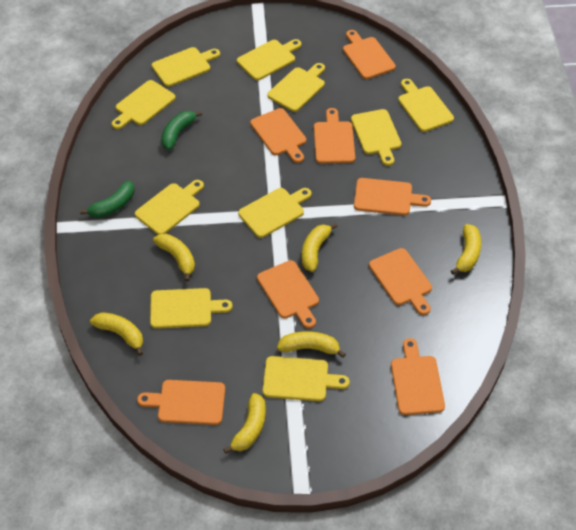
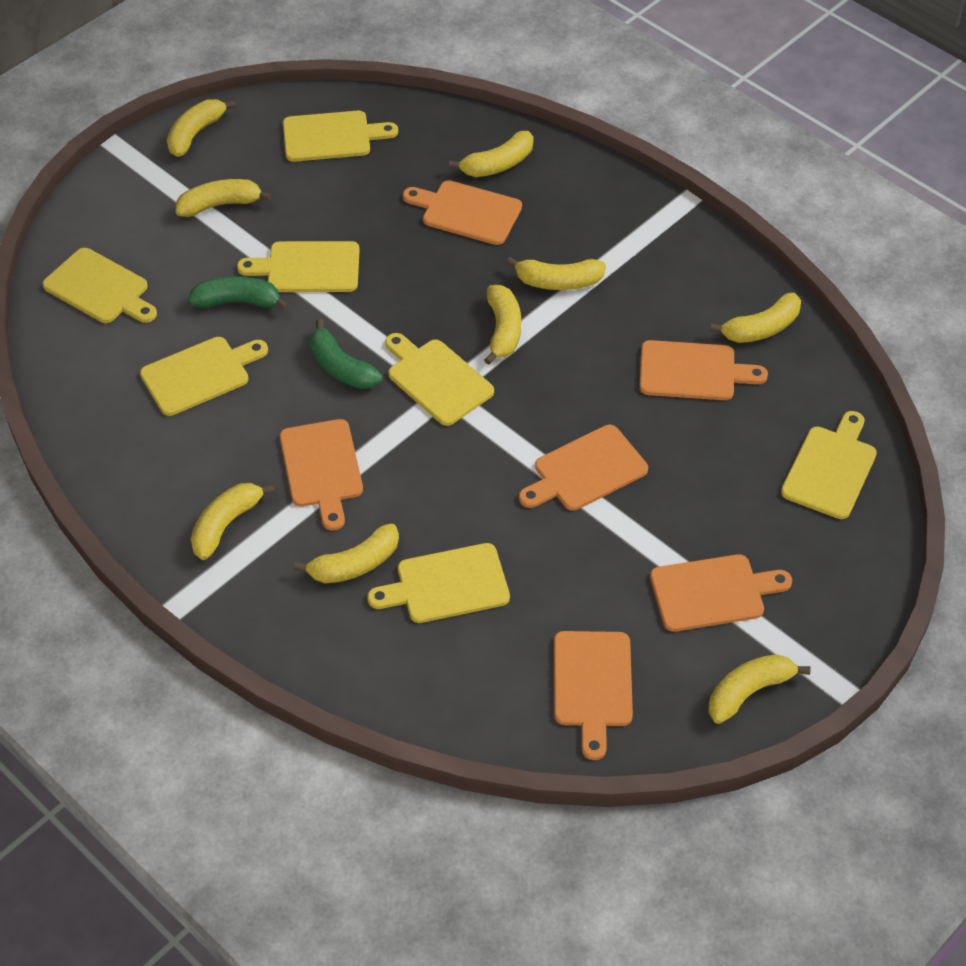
orange cutting board: [137,380,225,425] [250,108,306,163] [257,260,319,329] [314,108,355,164] [343,30,396,79] [354,178,431,215] [369,248,432,315] [391,338,445,415] = 8 -> [280,419,363,530] [403,180,522,245] [519,425,648,511] [554,631,633,760] [639,340,768,400] [650,554,792,632] = 6
yellow banana: [90,312,143,356] [153,234,195,281] [223,393,266,454] [277,331,346,358] [302,223,338,272] [451,224,481,275] = 6 -> [167,99,236,157] [176,179,272,217] [191,483,275,560] [294,523,399,583] [449,131,533,177] [484,285,521,365] [506,257,606,290] [709,654,811,724] [710,293,801,343] = 9
yellow cutting board: [112,80,176,129] [135,180,204,235] [150,288,233,329] [152,47,220,87] [237,39,302,80] [238,188,312,238] [263,356,350,401] [267,63,325,112] [351,109,401,166] [398,79,454,132] = 10 -> [42,248,157,323] [140,337,268,416] [237,241,360,292] [283,111,398,162] [367,543,510,623] [385,333,494,426] [781,411,877,519] = 7

